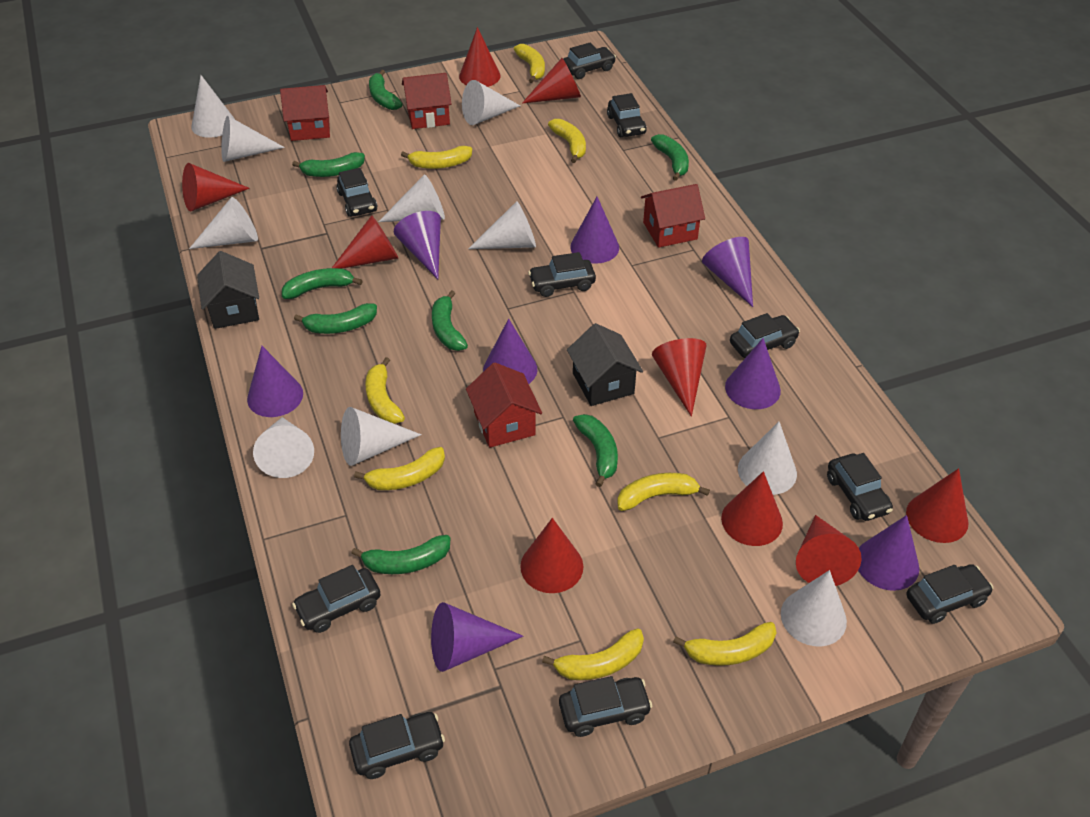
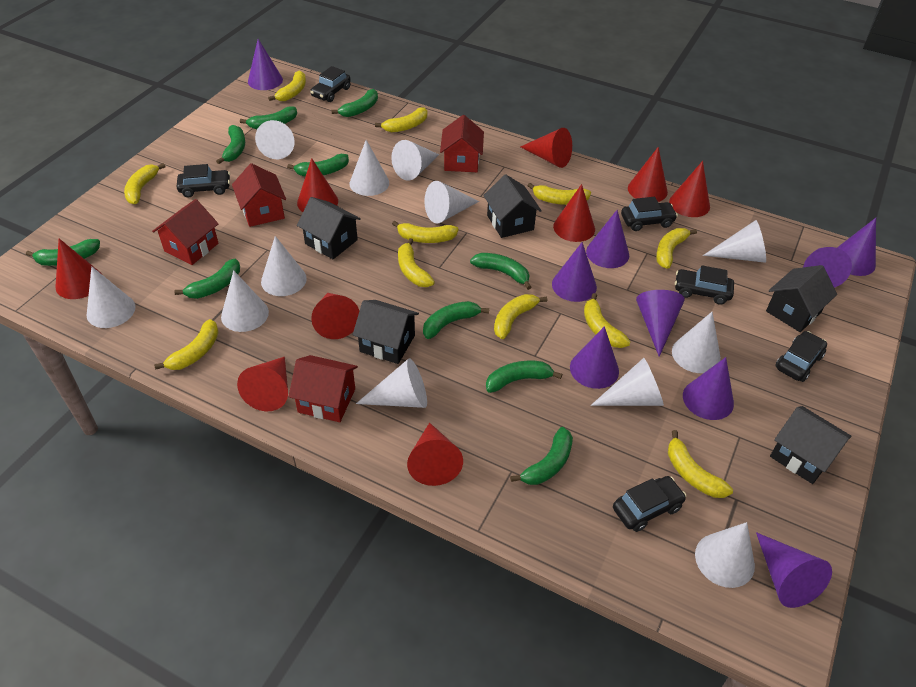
black car: [292,565,381,633] [336,168,378,217] [349,712,445,779] [528,252,596,297] [559,676,652,737] [563,43,616,79] [607,93,647,137] [730,313,800,358] [827,453,893,521] [906,564,993,624] = 10 -> [177,164,230,197] [310,66,351,102] [613,476,687,532] [621,197,678,231] [675,265,734,305] [775,331,827,382] = 6
black house: [197,251,259,329] [567,323,643,406] = 2 -> [297,197,361,259] [353,300,419,364] [483,174,542,238] [766,265,837,332] [770,406,852,484] = 5
green banana: [282,268,363,299] [292,152,365,177] [294,303,377,334] [351,535,450,574] [369,70,403,110] [432,290,468,351] [573,414,618,487] [651,134,689,181] = 8 -> [26,239,100,266] [174,259,240,299] [216,125,245,164] [240,106,297,129] [287,154,349,176] [331,89,378,117] [423,301,489,339] [470,253,532,290] [486,361,562,393] [510,427,573,485] = 10
purple cone: [247,346,303,417] [394,211,441,279] [431,602,523,672] [483,319,537,384] [571,197,619,263] [702,237,753,307] [725,338,781,409] [858,515,919,591] = 8 -> [248,39,283,90] [552,242,597,302] [570,326,619,389] [586,210,629,268] [636,290,685,357] [683,357,734,420] [756,532,832,608] [803,247,852,288] [837,218,876,276] = 9
white cone: [189,197,258,249] [192,75,234,138] [221,116,285,162] [253,417,314,478] [341,407,422,466] [378,175,445,222] [462,80,520,125] [468,201,536,249] [738,422,797,495] [781,570,847,646] = 10 -> [86,266,136,328] [221,270,269,332] [255,120,295,159] [261,236,307,296] [350,140,389,196] [356,358,427,408] [391,140,439,181] [424,181,479,224] [590,358,664,406] [672,312,721,373] [695,522,755,588] [703,220,766,263] = 12
yellow banana: [354,447,445,490] [365,357,405,424] [401,146,472,169] [514,44,545,83] [542,628,644,680] [548,119,586,163] [617,473,710,511] [673,622,777,666] = 8 -> [124,163,165,204] [154,319,219,370] [268,71,306,101] [375,107,428,132] [392,220,459,243] [398,238,435,287] [494,294,547,339] [528,183,591,205] [584,293,631,348] [656,228,697,269] [668,430,733,498] = 11

